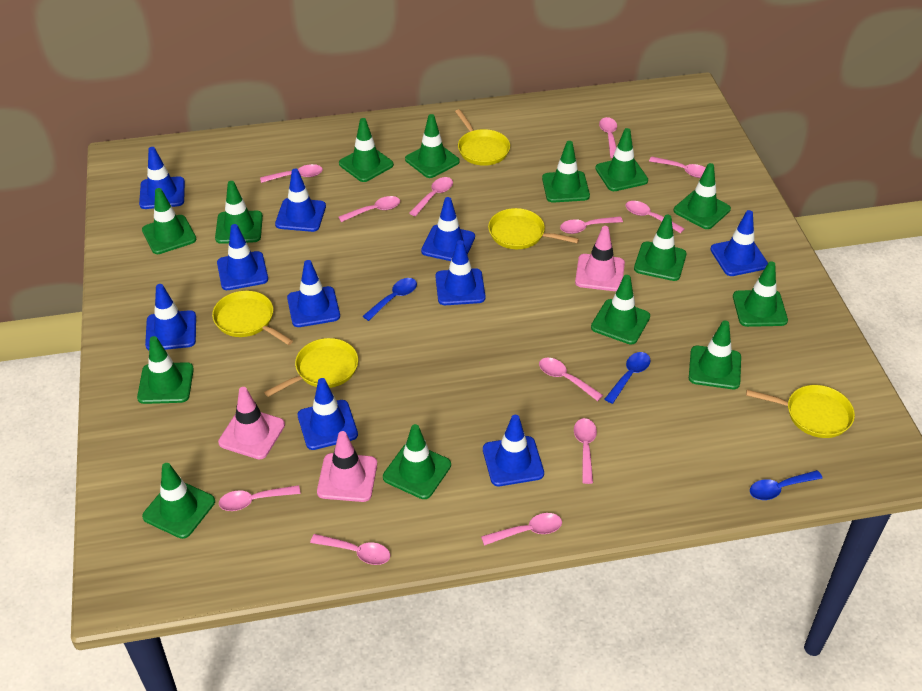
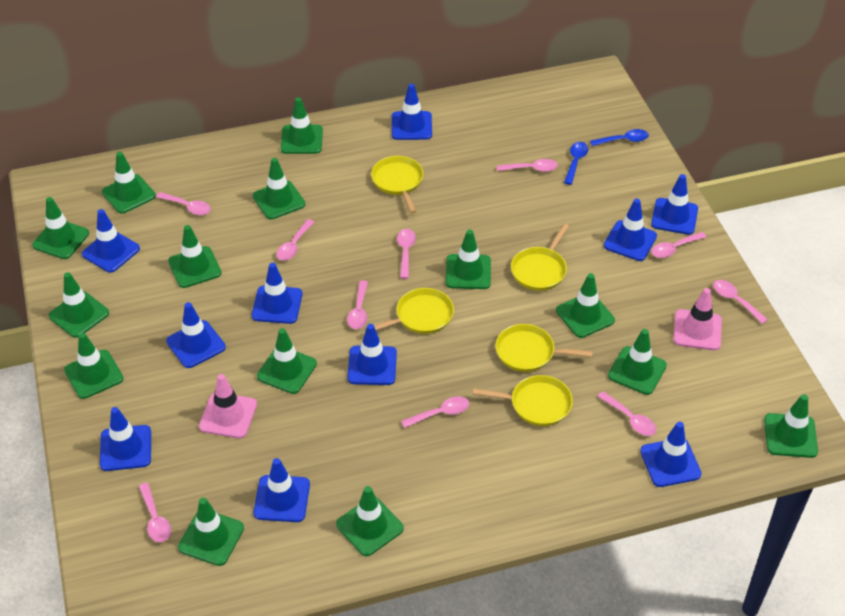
blue spoon: [363,278,417,321] [605,352,651,404] [750,470,823,500] = 3 -> [564,142,588,185] [590,129,649,146] = 2
pink spoon: [219,485,301,511] [260,164,323,183] [310,534,390,565] [339,196,400,222] [409,177,453,216] [481,513,562,546] [539,358,603,401] [560,216,623,234] [574,418,597,484] [599,117,617,158] [626,201,685,234] [649,157,706,178] = 12 -> [139,483,171,542] [156,192,211,215] [276,219,314,261] [347,280,368,329] [397,229,416,279] [401,396,469,428] [497,159,558,172] [597,391,656,436] [651,232,706,258] [713,280,768,324] = 10
pink traffic cone: [218,387,285,459] [317,431,377,502] [575,226,625,291] = 3 -> [199,374,257,438] [673,288,722,350] = 2

